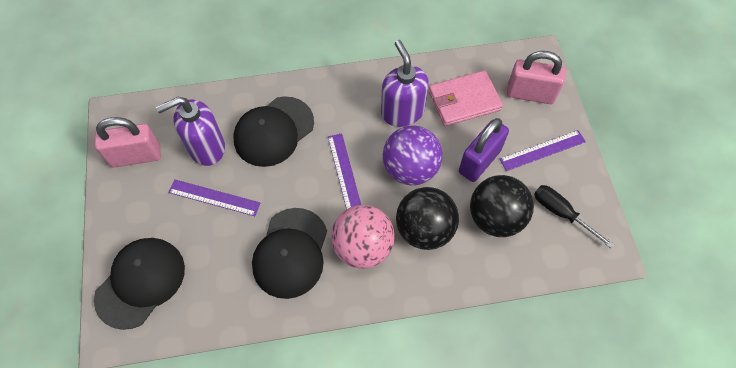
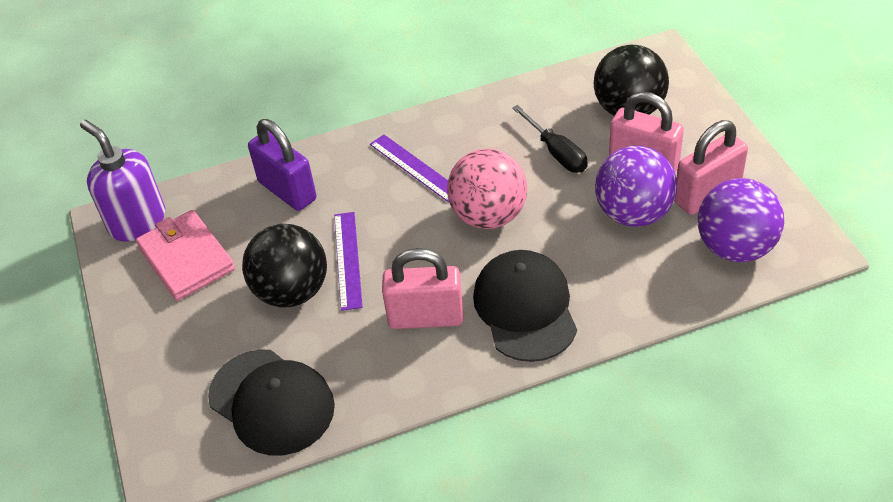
black cap: [94,238,185,330] [233,96,314,167] [252,208,327,299] = 3 -> [208,350,335,455] [473,250,577,362] = 2
pink padlock: [95,117,161,168] [507,51,566,104] = 2 -> [382,248,463,329] [609,92,684,172] [674,120,748,215] = 3
purple ball: [383,126,443,185] = 1 -> [595,146,677,227] [698,178,784,262] = 2
purple ruler: [168,179,260,216] [328,133,361,209] [500,130,586,171] = 3 -> [334,212,363,311] [370,134,449,202] = 2
purple soap dispenser: [156,97,225,166] [381,40,429,127] = 2 -> [80,120,165,242] = 1

